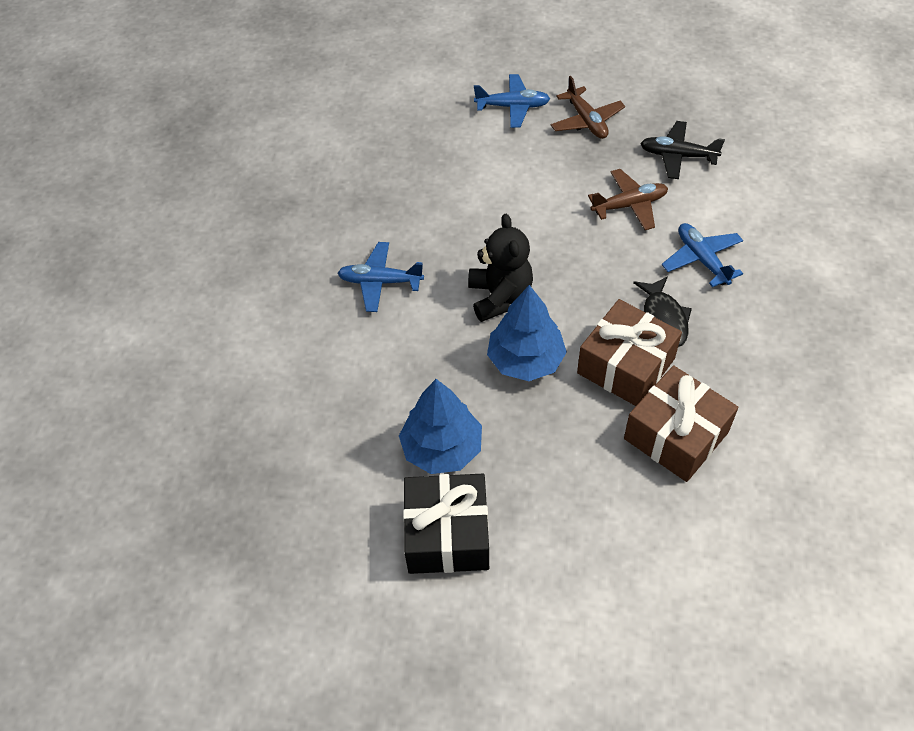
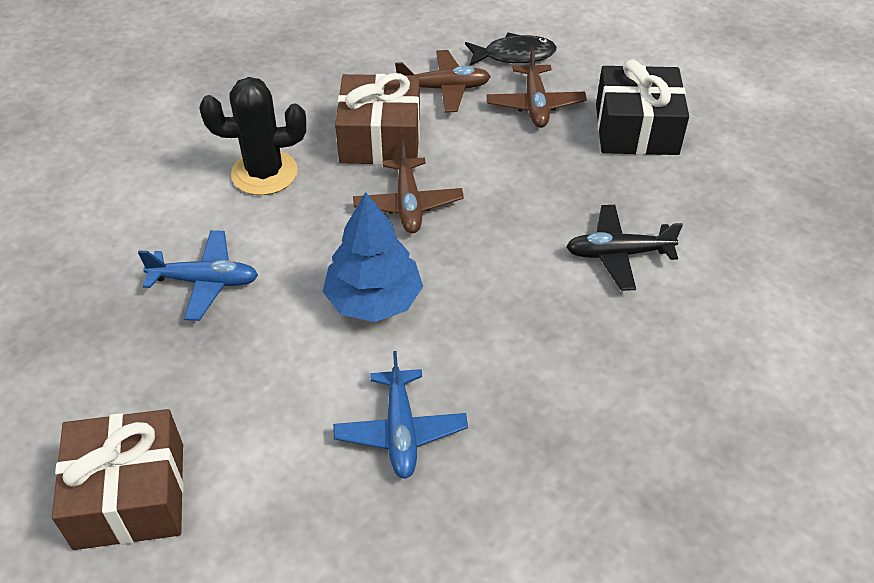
black cactus: none = 0 -> [200,77,306,195] = 1
black teddy bear: [468,214,533,322] = 1 -> none = 0
blue plane: [338,242,424,312] [474,74,550,128] [662,223,743,287] = 3 -> [138,230,258,321] [333,351,468,479] = 2
blue tree: [399,379,482,474] [487,285,567,381] = 2 -> [323,192,423,322] = 1
brown plane: [551,76,625,139] [588,169,668,230] = 2 -> [353,140,464,233] [395,50,491,113] [486,46,587,128] = 3

